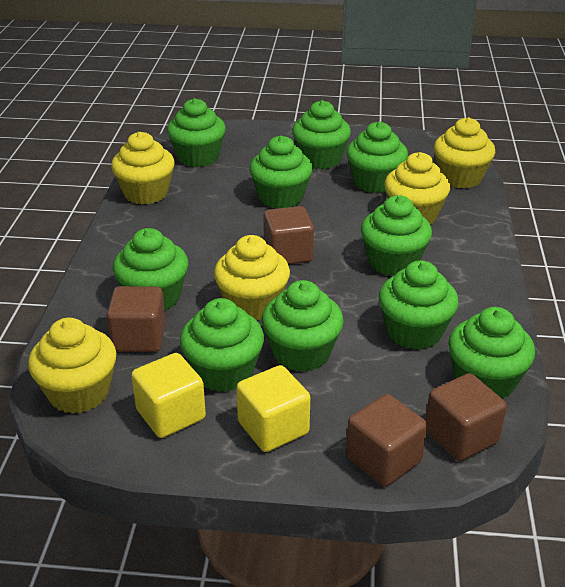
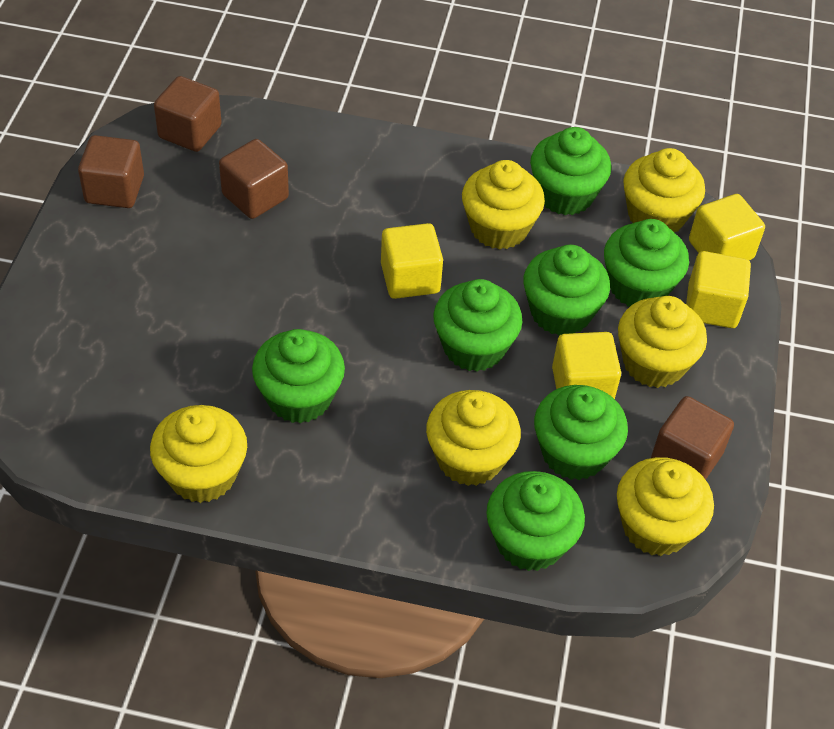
green cupcake: [113,228,189,310] [167,98,226,167] [180,298,264,392] [249,136,313,208] [262,280,344,372] [292,100,351,169] [346,121,408,193] [361,195,432,276] [379,260,459,349] [448,307,535,399] = 10 -> [252,329,345,424] [433,279,522,372] [486,471,585,571] [524,245,610,336] [530,127,611,215] [534,385,628,480] [604,219,689,306] = 7
yellow cube: [131,353,206,438] [236,365,310,452] = 2 -> [381,223,443,299] [552,332,621,399] [686,251,751,328] [689,194,765,260] = 4
yellow cupcake: [28,317,117,414] [111,132,174,204] [214,235,290,321] [384,152,450,224] [434,117,495,188] = 5 -> [150,405,247,503] [426,390,521,486] [462,160,545,250] [617,457,714,556] [618,296,707,388] [623,148,705,233] = 6

